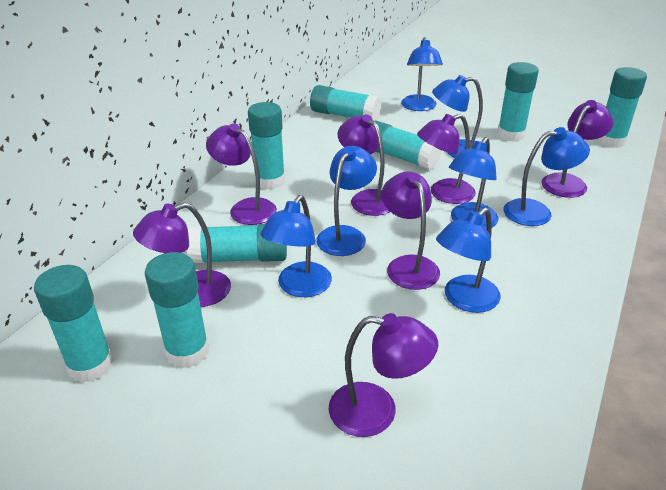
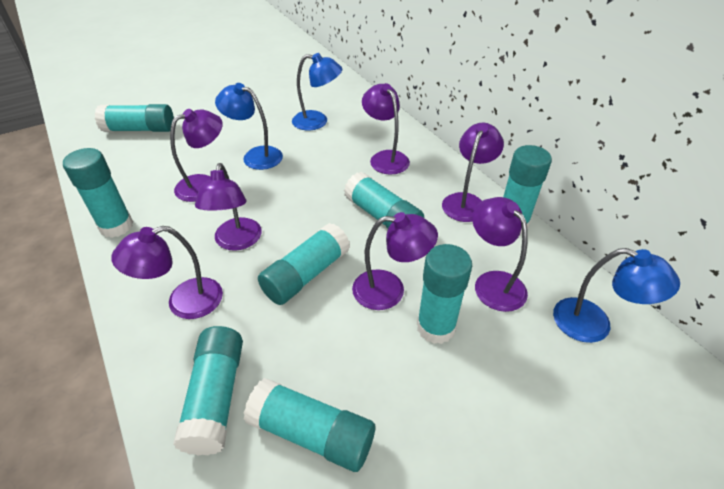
blue lamp: [260,195,332,297] [316,146,377,256] [401,37,443,111] [432,75,483,158] [436,208,501,313] [449,137,499,229] [504,127,590,226] = 7 -> [215,83,283,170] [292,53,342,131] [553,248,680,343] = 3

